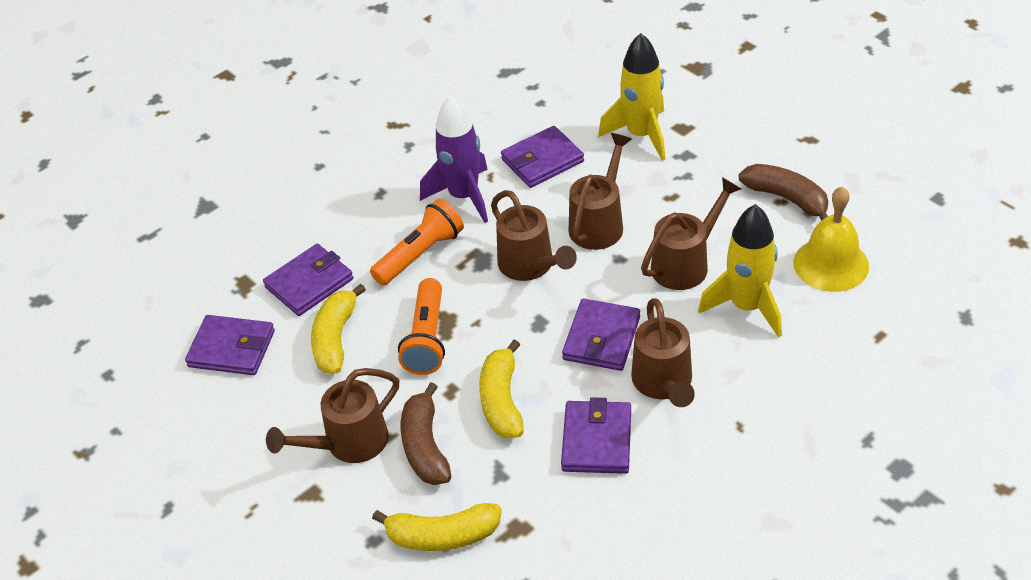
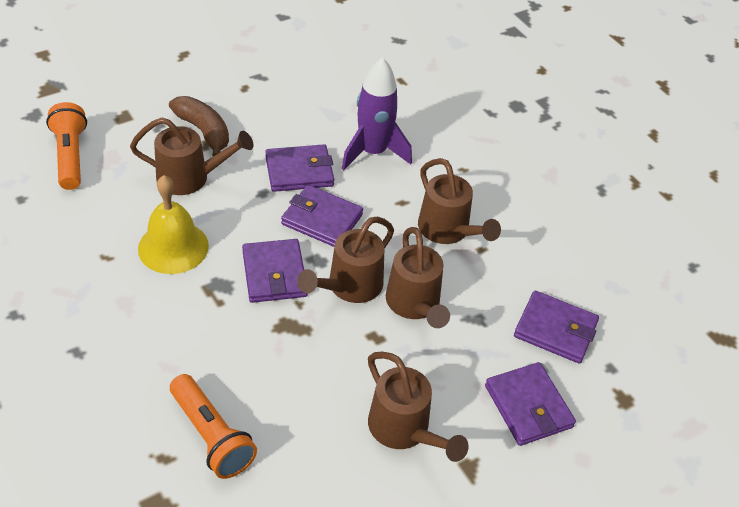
brown banana: [400,382,452,485] [739,164,828,221] = 2 -> [169,96,229,156] = 1
yellow banana: [311,284,366,373] [372,503,502,551] [479,340,524,438] = 3 -> none = 0
yellow rocket: [598,33,665,161] [698,204,782,338] = 2 -> none = 0

